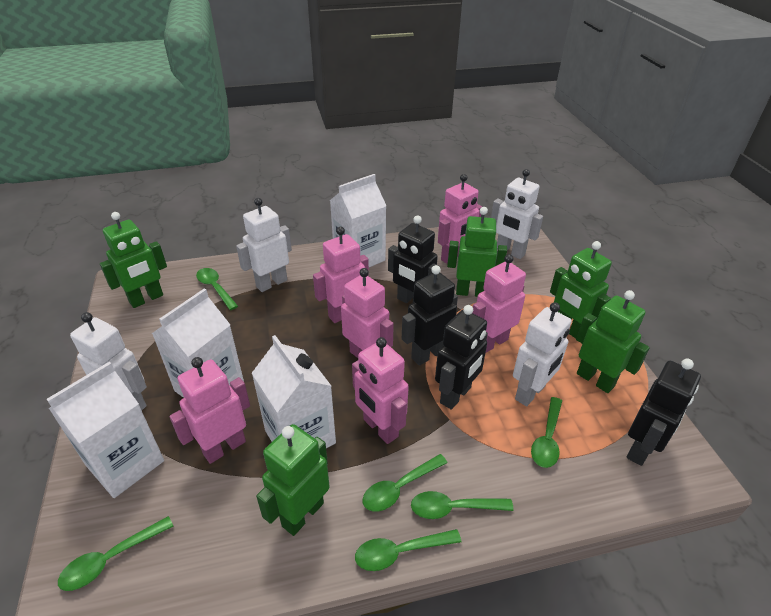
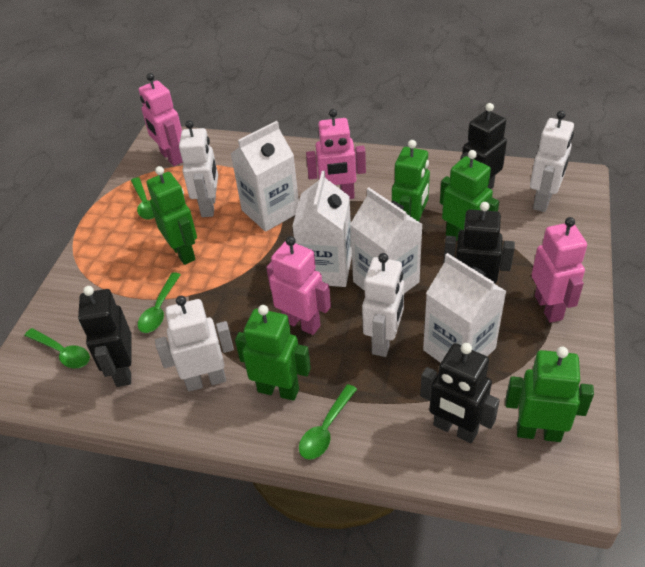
green spoon: [58,516,174,591] [196,268,238,310] [355,529,461,571] [363,454,447,512] [411,491,514,519] [531,397,562,468] = 6 -> [24,328,90,368] [131,177,155,220] [138,272,181,333] [299,384,357,460] = 4
pink robot: [169,357,250,464] [313,227,369,323] [341,268,394,358] [352,337,409,444] [438,174,482,264] [473,254,526,353] = 6 -> [139,73,183,166] [266,236,331,335] [306,109,366,199] [532,217,587,323] = 4

